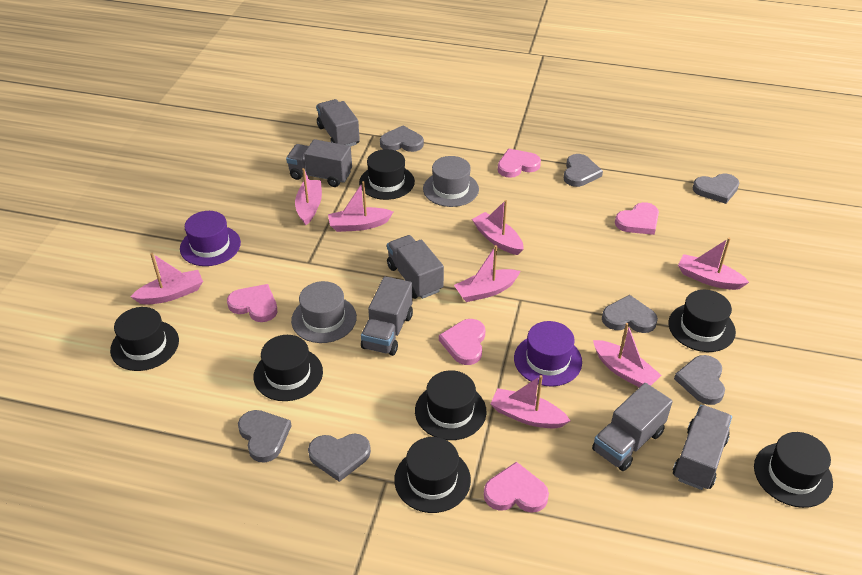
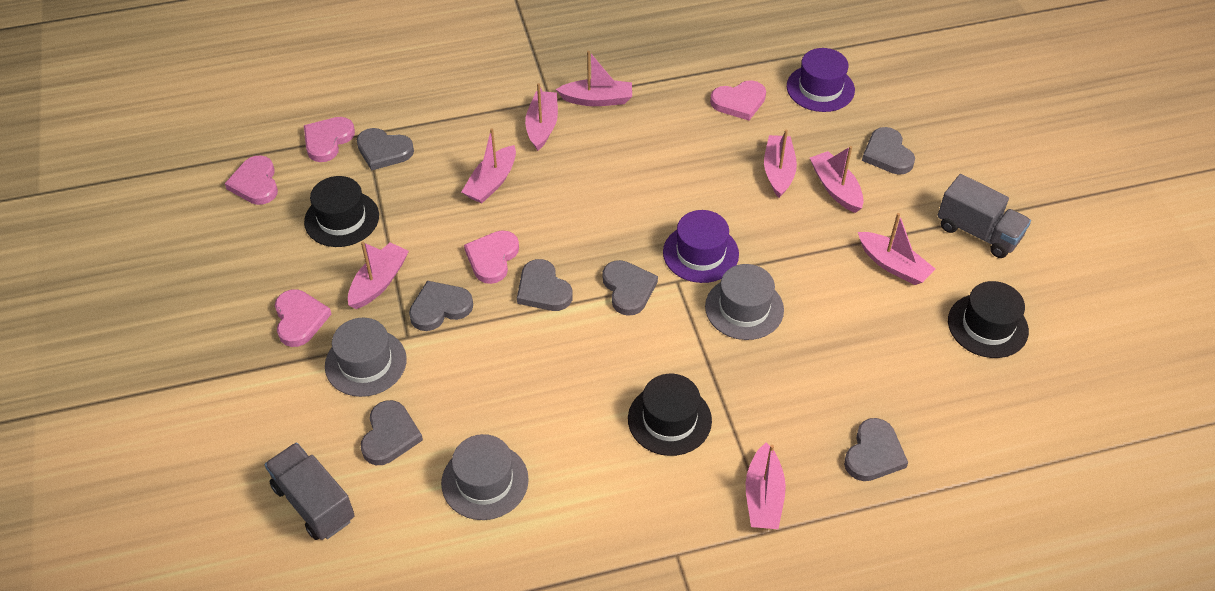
black hat: [110,307,179,371] [254,335,323,401] [359,149,415,200] [394,437,471,513] [415,370,486,440] [668,290,736,352] [754,432,833,508] = 7 -> [304,176,379,247] [628,374,712,456] [948,281,1029,358] = 3
grey hat: [291,281,357,343] [423,156,479,207] = 2 -> [325,318,407,397] [441,434,529,520] [705,264,784,340] = 3
grey truck: [286,139,352,187] [316,99,360,146] [361,276,413,356] [387,235,444,299] [592,383,673,471] [673,405,732,490] = 6 -> [264,443,355,540] [937,174,1031,258] = 2

